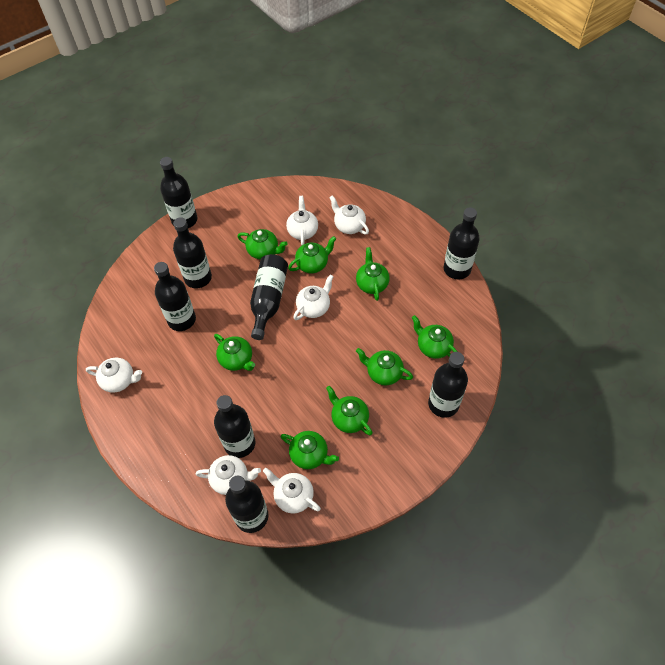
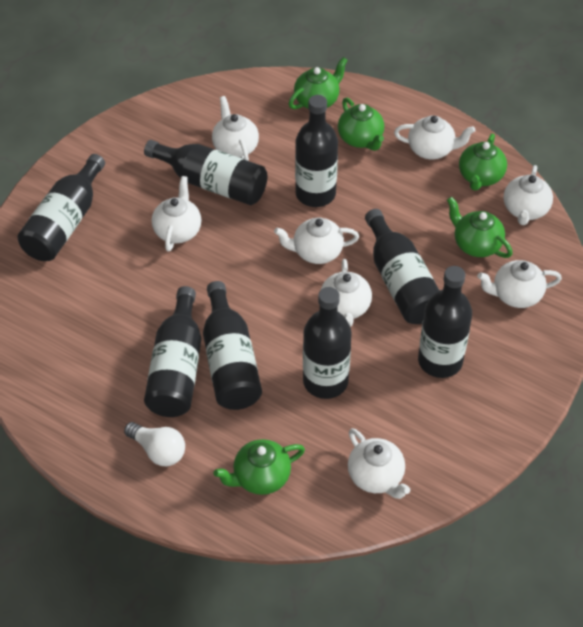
green teapot: [214,334,255,371] [237,229,288,259] [280,431,339,469] [288,236,336,273] [326,386,373,435] [356,247,390,301] [356,348,413,385] [412,315,458,359] = 8 -> [214,439,305,495] [289,57,348,109] [338,98,384,151] [447,197,512,258] [459,134,507,191] = 5
white light bulb: none = 0 -> [124,422,185,466] = 1
white teapot: [86,358,142,393] [196,455,261,495] [263,468,321,513] [286,196,318,245] [293,275,333,320] [329,195,369,234] = 6 -> [152,176,201,252] [212,96,259,161] [274,217,359,264] [321,259,372,327] [348,428,410,499] [394,116,476,160] [477,260,562,308] [504,165,553,225] = 8

